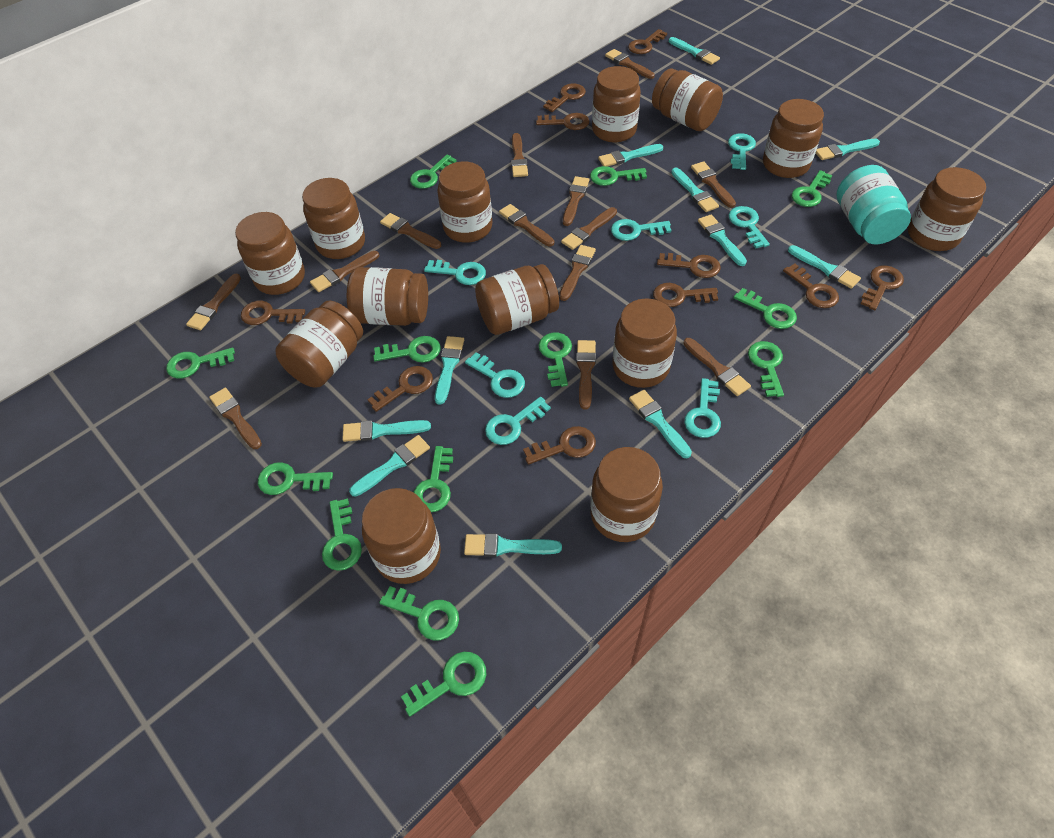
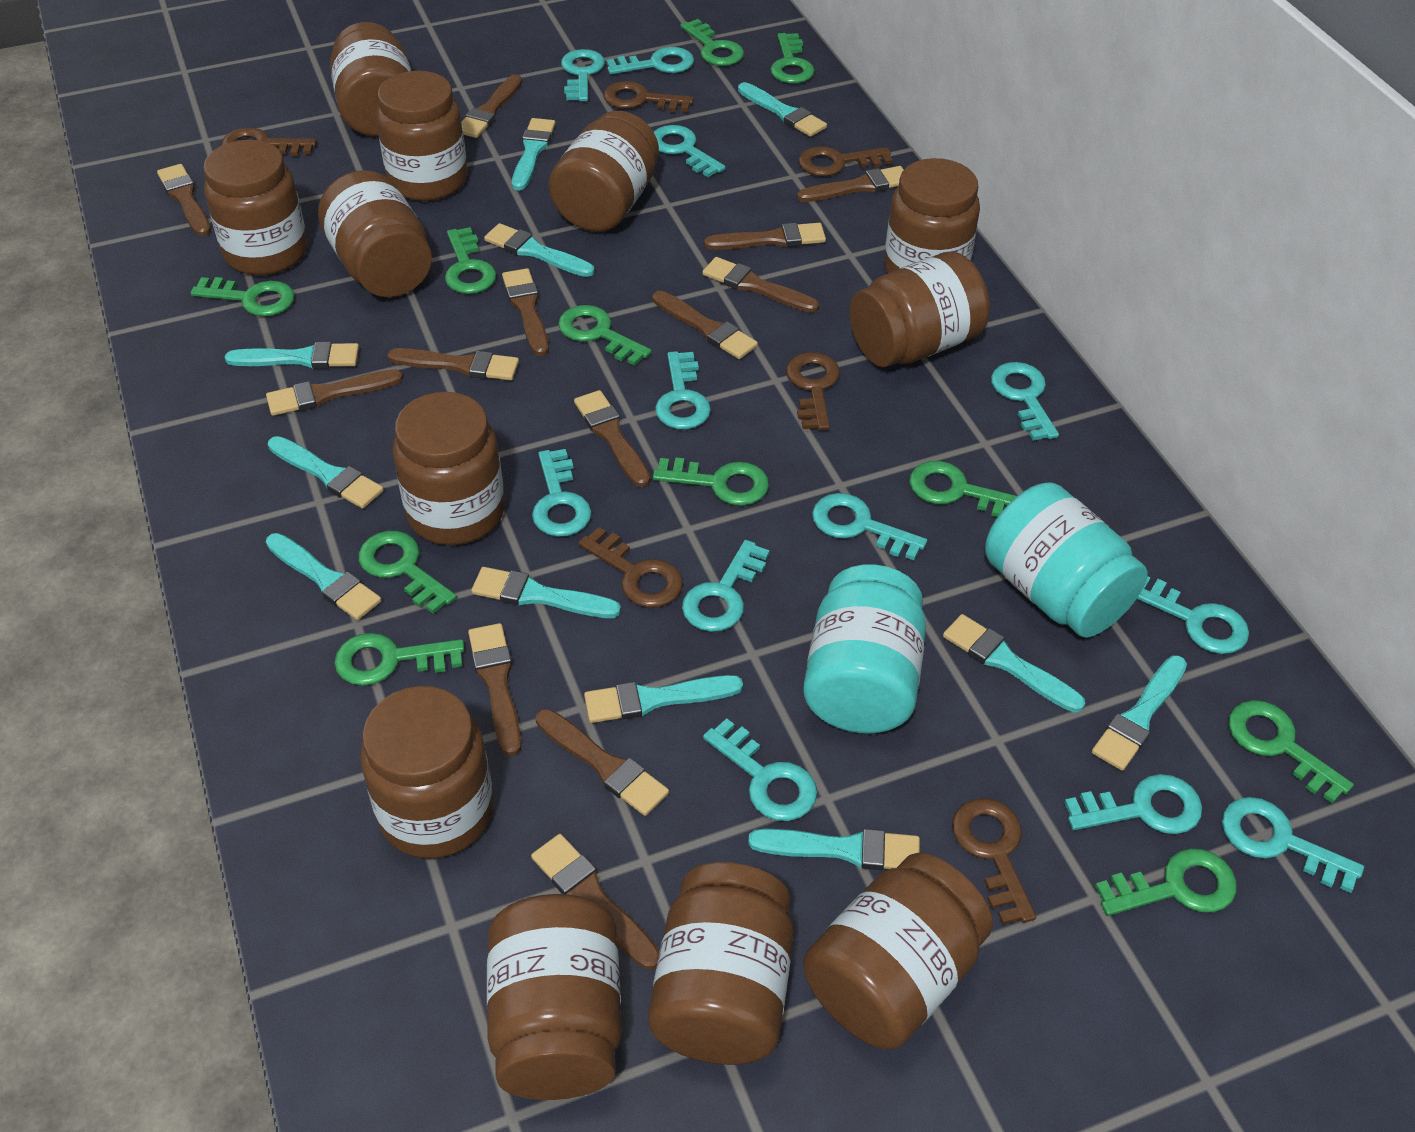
brown jar: [235,212,305,295] [275,301,363,387] [302,178,365,259] [347,267,428,326] [362,488,441,584] [437,161,492,243] [475,264,559,335] [590,447,663,542] [592,66,641,142] [612,298,677,388] [652,68,723,131] [763,99,824,178] [908,167,986,251] = 13 -> [203,139,308,276] [318,170,432,297] [330,22,411,137] [360,686,493,859] [376,71,468,201] [393,392,505,545] [487,894,622,1100] [549,111,659,232] [648,862,794,1065] [804,853,993,1049] [849,251,990,367] [884,158,980,274] = 12
brown key: [241,301,305,325] [367,366,433,412] [523,426,596,465] [536,113,589,130] [543,83,586,112] [628,29,667,54] [653,283,718,307] [657,253,721,278] [783,264,839,308] [861,266,904,310] = 10 -> [222,128,317,156] [578,527,683,608] [604,81,694,112] [786,352,840,430] [798,146,893,177] [952,798,1036,925] = 6
green key: [166,348,235,379] [258,462,333,495] [322,499,362,571] [373,336,441,363] [379,586,459,640] [401,652,486,717] [410,154,457,189] [413,446,453,512] [538,333,572,387] [590,166,647,186] [734,288,797,329] [748,341,784,397] [792,170,832,207] = 13 -> [191,277,295,316] [334,633,465,686] [359,531,457,614] [445,227,496,294] [558,305,652,366] [653,457,769,506] [680,19,744,66] [770,33,815,84] [909,461,1017,517] [1095,849,1237,916] [1228,700,1354,803] = 11
turquoise jar: [836,165,911,244] = 1 -> [803,565,926,734] [985,482,1148,638] = 2
turquoise key: [424,260,486,285] [465,352,525,398] [485,397,551,445] [611,219,671,241] [684,378,721,438] [728,133,756,170] [728,206,770,248] = 7 -> [532,449,591,537] [561,49,605,101] [607,47,694,74] [654,125,726,177] [655,351,711,429] [682,540,770,632] [703,718,817,821] [812,493,927,560] [991,362,1059,441] [1064,774,1202,834] [1137,576,1249,654] [1222,797,1364,893] = 12

